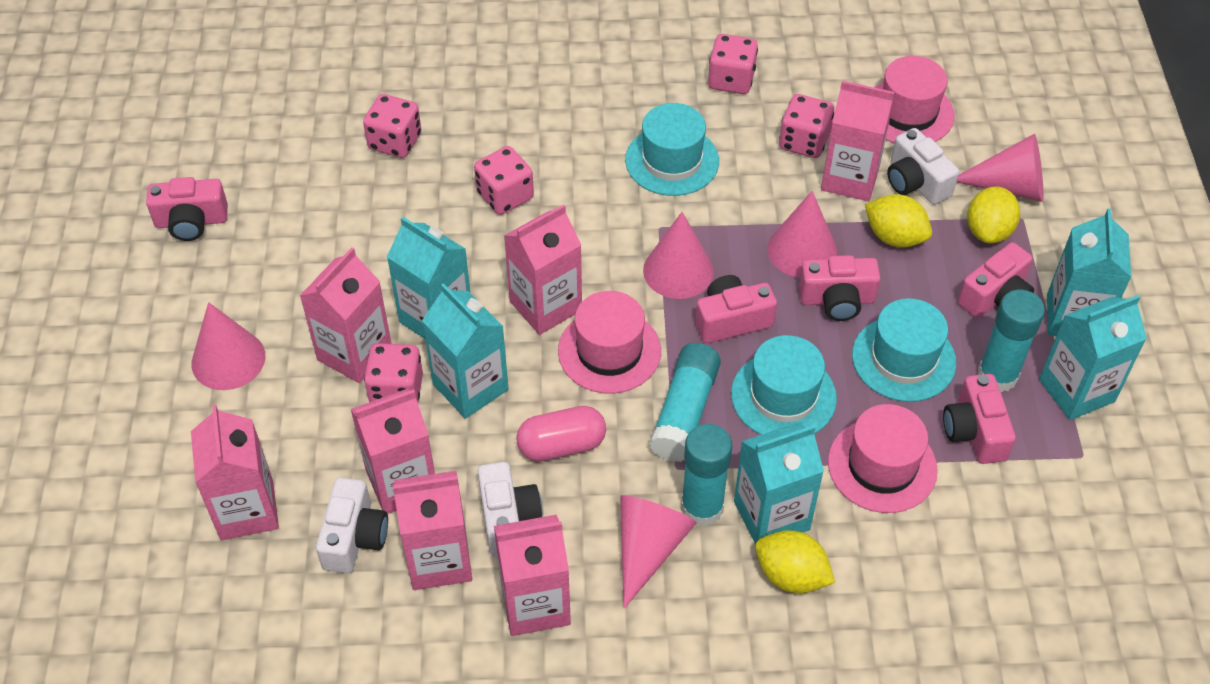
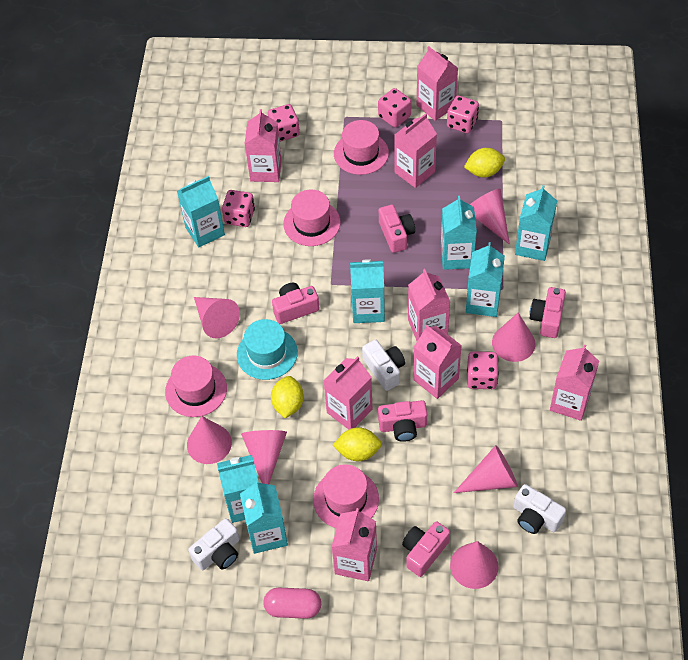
pink carton: [191,404,279,540] [300,247,392,383] [351,389,435,514] [393,471,472,590] [494,514,571,636] [504,204,582,335] [821,81,894,201] = 7 -> [245,109,282,182] [323,356,372,429] [332,508,377,581] [395,113,437,188] [408,269,450,341] [413,325,462,399] [417,46,458,121] [550,344,599,421] = 8
pink cone: [192,302,265,390] [620,495,696,609] [643,212,714,299] [767,191,837,278] [957,134,1044,202] = 5 -> [187,416,232,464] [194,297,240,338] [241,430,287,484] [450,541,498,589] [454,445,518,493] [470,189,510,245] [492,313,536,362] = 7
pink hat: [558,291,661,394] [828,404,938,513] [874,56,955,143] = 3 -> [165,356,227,417] [283,189,341,246] [313,464,379,528] [334,120,389,175] = 4
turquoise carton: [387,217,471,339] [422,283,509,419] [734,423,824,545] [1039,295,1147,420] [1047,209,1131,336] = 5 -> [177,176,225,247] [217,455,259,523] [240,480,288,554] [350,259,385,323] [441,196,477,270] [466,242,505,317] [515,185,557,261] = 7
turquoise glue stick: [649,343,721,462] [681,424,732,527] [978,290,1045,392] = 3 -> none = 0
turquoise hat: [625,103,719,196] [731,335,837,435] [852,298,956,402] = 3 -> [237,319,298,380] = 1

